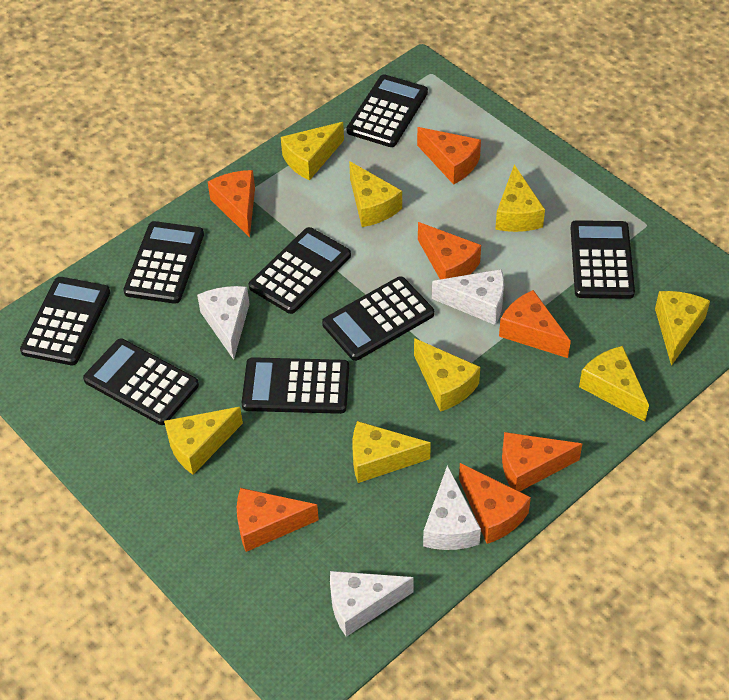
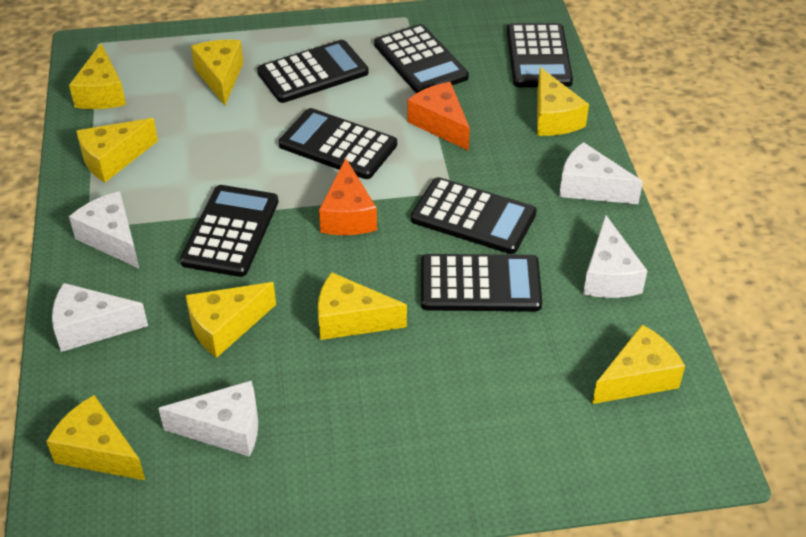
black calculator: [20,277,110,365] [83,339,199,425] [123,221,204,304] [242,357,349,414] [249,227,351,314] [322,276,434,361] [347,74,428,147] [571,220,635,299] = 8 -> [180,185,279,277] [257,40,369,103] [278,108,397,179] [374,24,469,93] [411,177,537,254] [421,254,542,311] [507,23,573,87] = 7
orange cheese: [208,170,255,237] [237,488,319,552] [417,127,481,185] [418,222,481,279] [459,463,531,544] [499,290,571,358] [502,432,582,492] = 7 -> [319,158,377,235] [407,82,470,151] = 2
white cheese: [197,286,249,360] [330,571,414,637] [423,465,481,550] [432,269,504,325] = 4 -> [52,283,148,352] [69,191,139,268] [158,381,258,457] [559,142,643,204] [583,215,647,298] = 5

